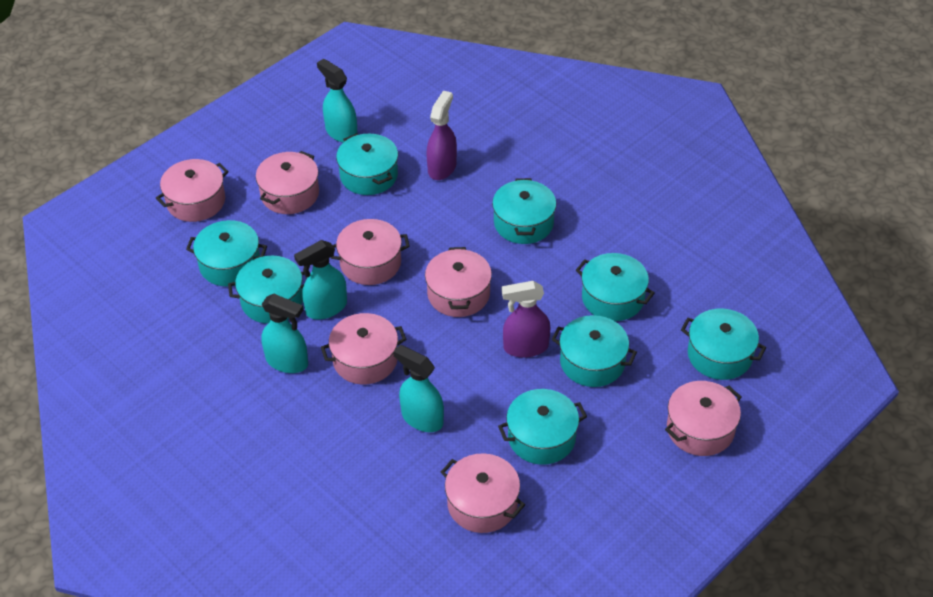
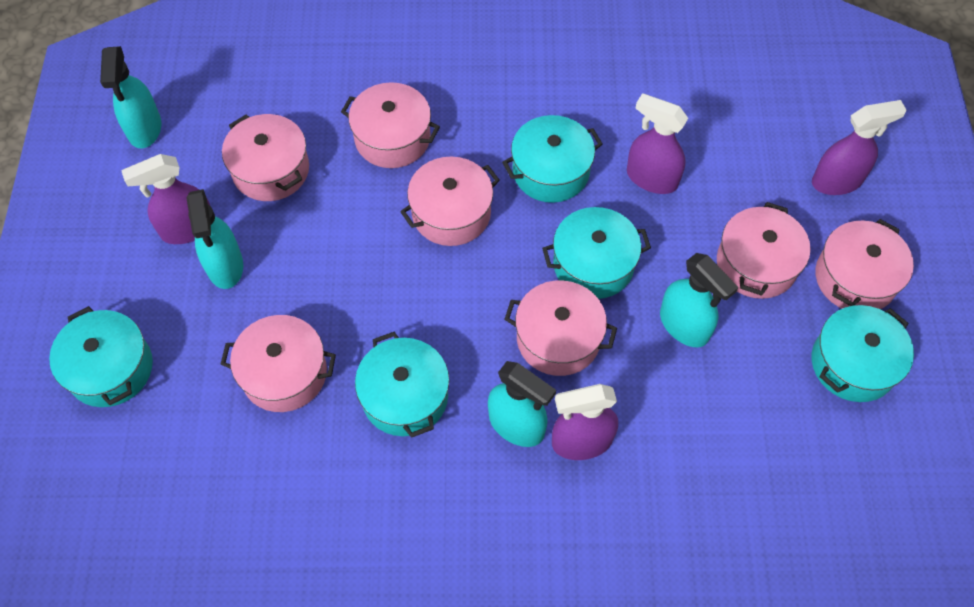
purple spray bottle: [427,91,457,180] [502,281,550,358] = 2 -> [121,154,210,244] [552,384,618,460] [627,93,688,194] [812,100,907,195] = 4
turquoise pot: [186,220,267,286] [228,256,308,324] [336,133,398,195] [492,178,556,244] [498,389,587,465] [551,315,637,387] [576,253,654,321] [681,309,766,380] = 8 -> [49,306,153,407] [355,332,449,438] [502,115,603,203] [542,207,651,299] [812,305,914,402] = 5

